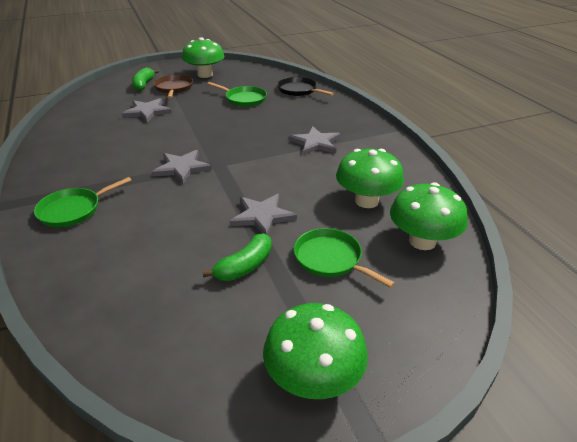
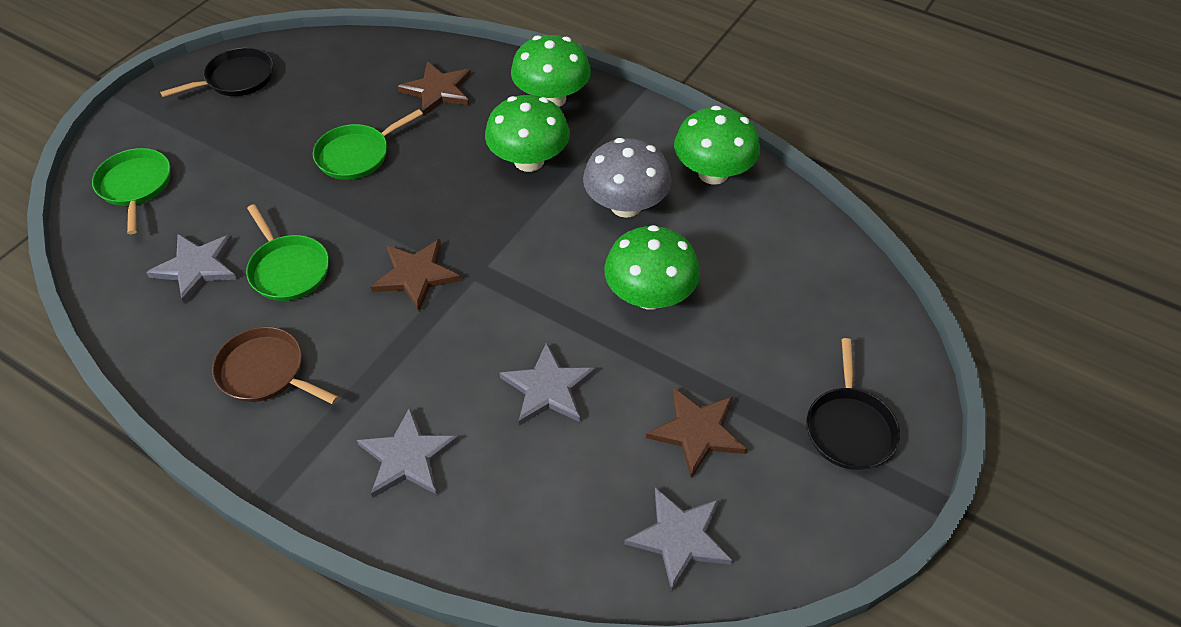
black pan: [277,77,334,96] = 1 -> [160,47,274,97] [807,338,900,470] = 2
brown star: none = 0 -> [371,239,462,311] [397,61,471,117] [646,387,747,478] = 3
green banana: [132,68,159,91] [202,233,272,281] = 2 -> none = 0
grey mushroom: none = 0 -> [583,138,672,218] = 1

